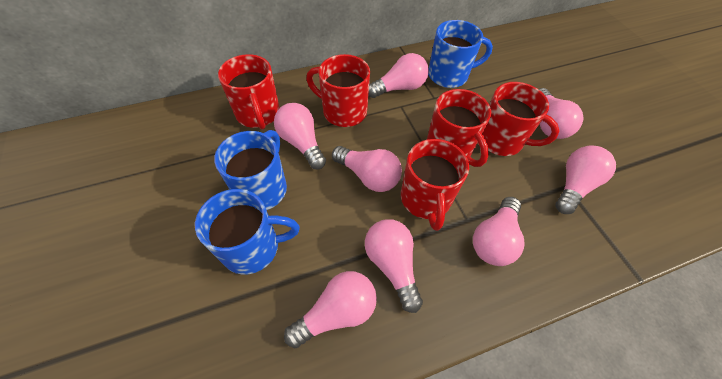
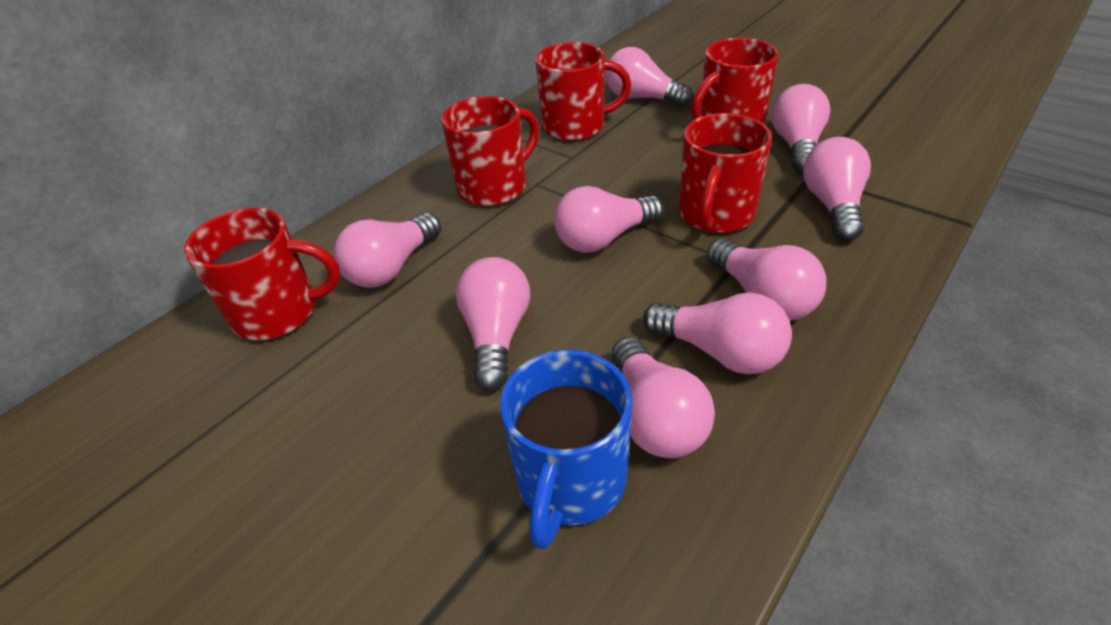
blue mug: [195,189,300,275] [214,130,287,210] [428,20,493,88] = 3 -> [500,350,632,549] = 1
pink light bulb: [274,103,326,169] [284,271,377,348] [332,146,402,192] [365,219,423,313] [368,53,429,98] [473,197,525,266] [539,88,584,139] [555,145,616,214] = 8 -> [334,213,441,288] [456,257,530,391] [554,186,663,253] [605,47,693,107] [612,337,715,458] [643,292,792,374] [707,239,826,321] [771,84,830,173] [803,137,871,241] = 9

